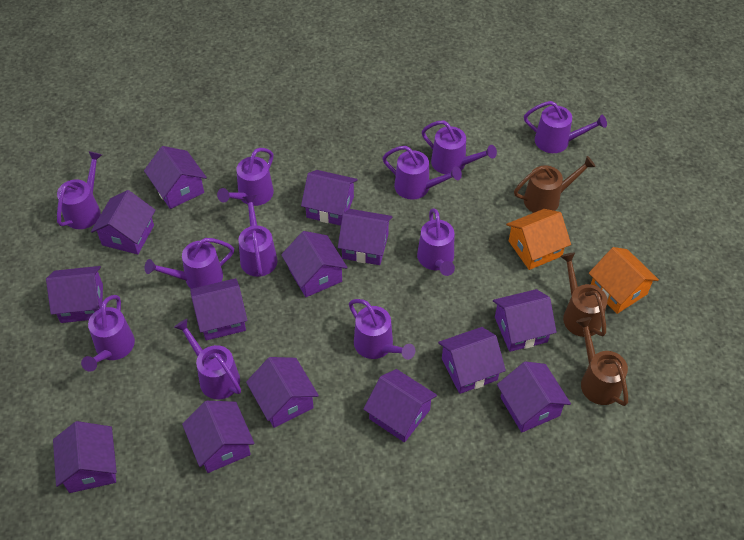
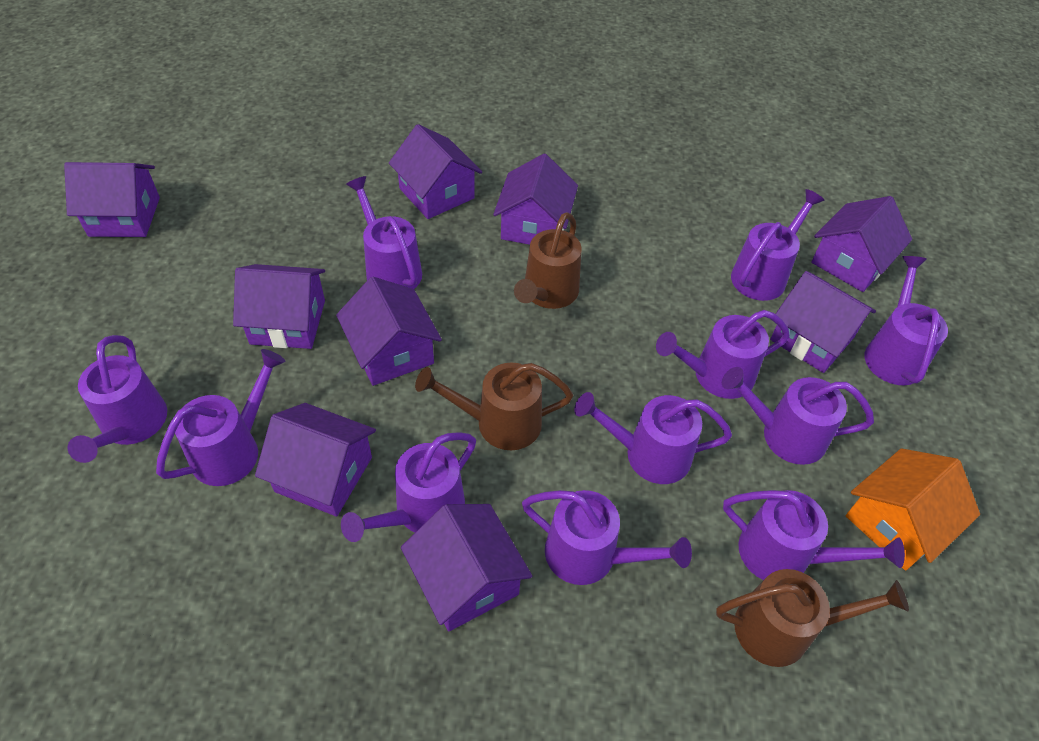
orange house: [506,209,571,270] [589,247,659,314] = 2 -> [846,448,980,571] = 1
purple house: [46,266,103,323] [53,421,117,493] [91,190,156,255] [144,146,207,209] [182,401,255,473] [190,278,247,341] [246,357,319,428] [281,231,348,297] [301,170,358,226] [338,209,392,265] [363,369,437,442] [438,327,506,394] [493,289,556,352] [497,361,571,433] = 14 -> [64,162,160,237] [233,264,325,349] [255,403,376,517] [336,277,442,386] [389,124,482,219] [401,504,532,631] [493,154,578,245] [770,271,876,373] [811,196,912,292] = 9

